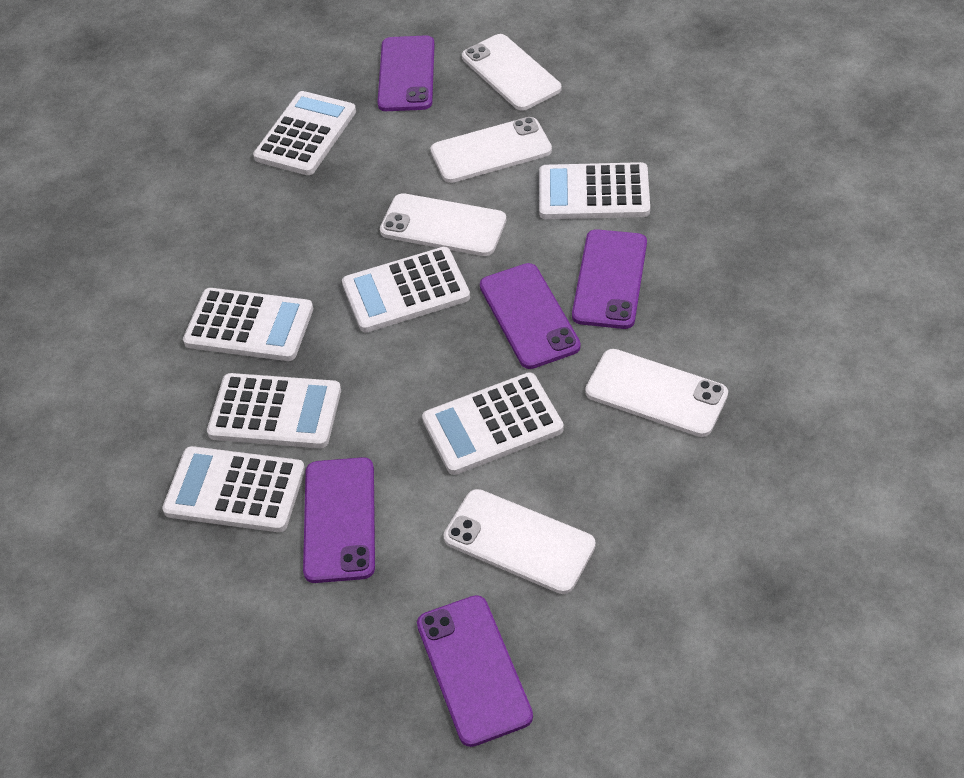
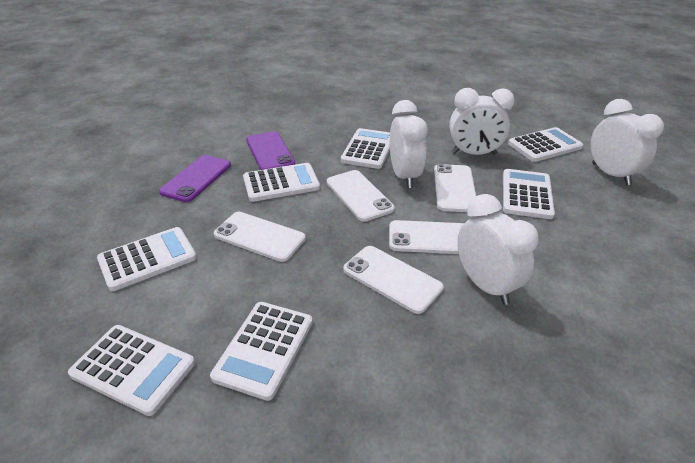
purple phone: [303,457,375,583] [377,35,435,111] [417,595,533,747] [480,263,581,369] [572,229,647,329] = 5 -> [159,155,231,202] [246,131,295,170] = 2
white clock: none = 0 -> [390,100,427,188] [449,88,514,155] [457,194,538,305] [591,99,664,185] = 4

